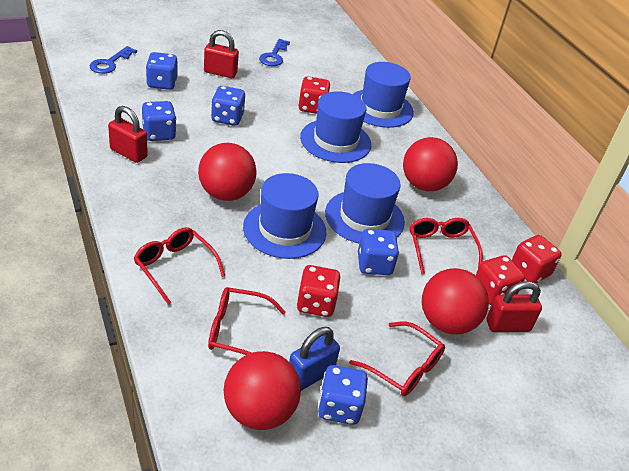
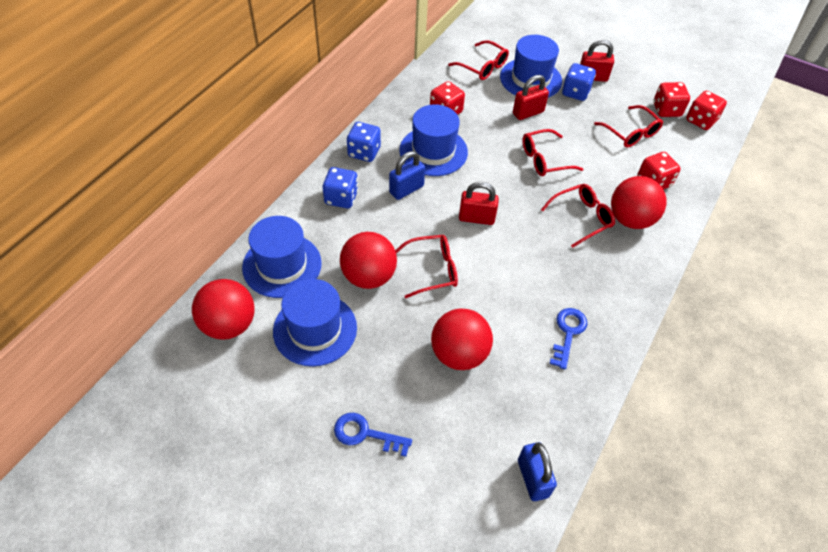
blue dice: [142,101,176,141] [146,52,178,90] [211,86,245,126] [318,365,368,425] [358,229,399,275] = 5 -> [323,167,358,208] [347,122,381,162] [562,63,596,101] = 3
blue padlock: [289,327,340,391] = 1 -> [389,151,425,200] [518,442,557,501] = 2
red glasses: [134,227,225,305] [208,287,286,355] [349,322,445,396] [410,218,483,274] = 4 -> [395,235,458,298] [448,40,509,80] [522,129,584,176] [541,184,615,248] [594,105,663,148] = 5

